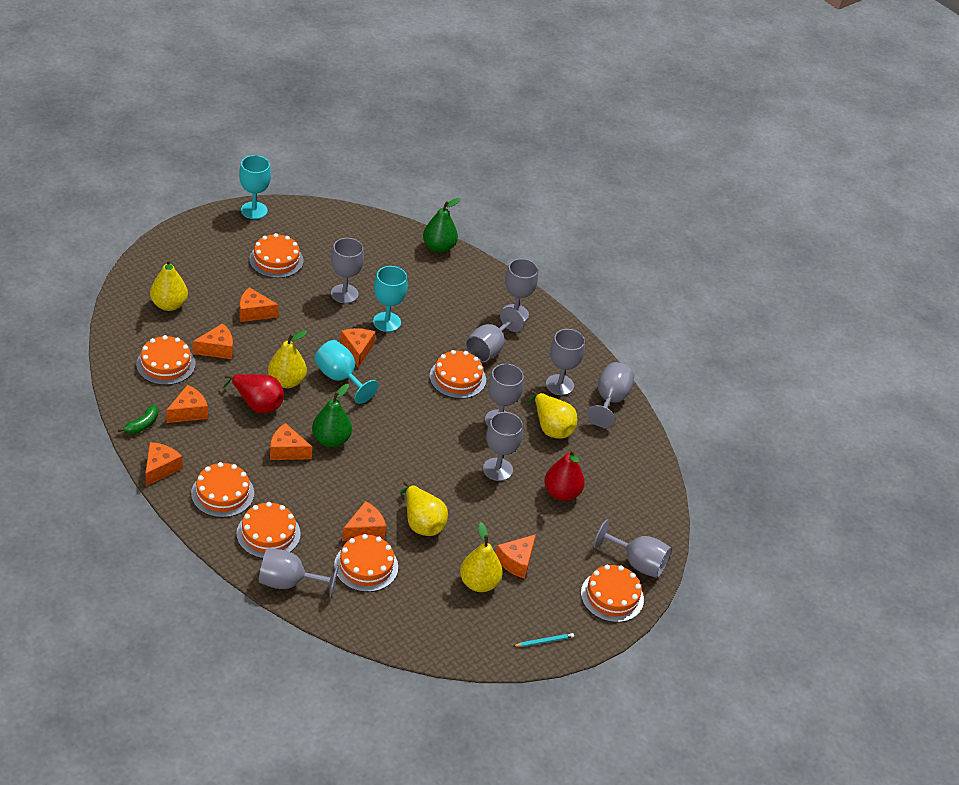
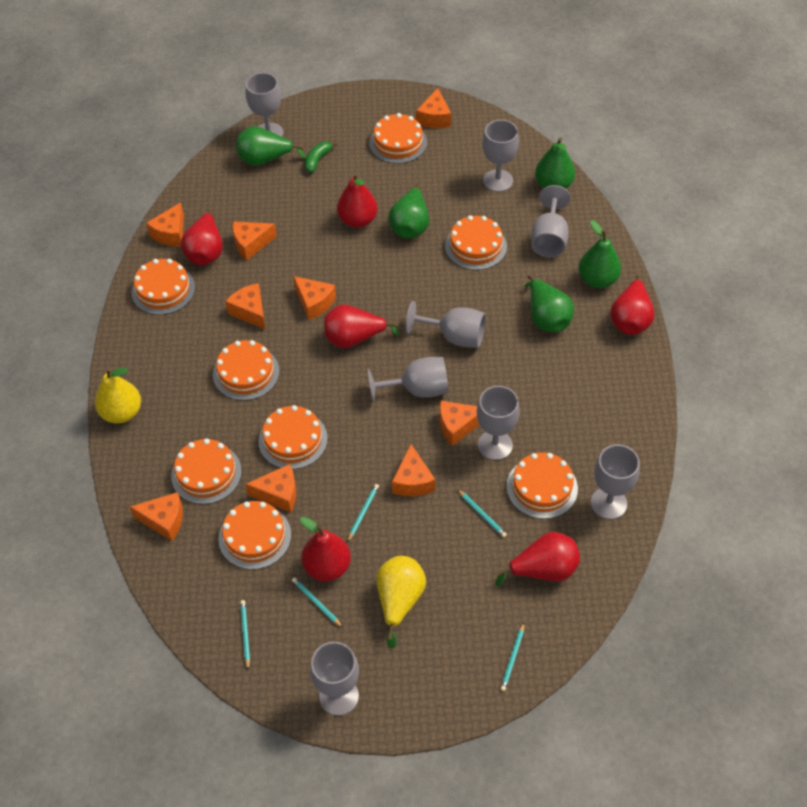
green pear: [312,384,352,447] [423,198,460,253] = 2 -> [237,126,306,166] [388,184,429,239] [524,275,574,332] [535,137,575,189] [579,220,621,288] = 5
grey goblet: [259,548,339,598] [331,238,364,303] [465,307,524,363] [483,412,523,481] [485,364,524,426] [502,259,538,322] [546,329,585,395] [587,362,634,428] [594,519,672,578] = 9 -> [246,73,283,137] [310,642,359,716] [368,357,448,403] [406,301,486,348] [477,386,520,460] [482,120,519,192] [531,185,570,257] [591,444,640,519] = 8
orange cake: [136,335,196,385] [191,462,254,518] [236,502,301,558] [249,233,303,278] [334,534,398,592] [430,350,486,399] [581,565,644,622] = 7 -> [132,259,195,315] [171,438,242,504] [213,340,279,401] [218,501,291,569] [258,405,328,469] [369,113,427,164] [445,215,507,270] [507,452,578,519] = 8
orange cheese: [145,442,183,486] [166,385,208,423] [193,323,233,359] [240,287,279,322] [270,423,312,460] [340,328,376,368] [342,501,386,541] [496,534,536,579] = 8 -> [130,492,183,541] [146,202,184,246] [225,283,265,329] [232,221,277,260] [245,464,296,512] [293,276,336,320] [392,444,436,496] [416,88,451,128] [440,401,479,446] = 9
red pear: [223,374,284,413] [544,449,585,501] = 2 -> [181,209,223,265] [300,517,351,581] [324,305,399,348] [337,173,378,228] [496,532,580,586] [610,275,655,335] = 6
turquoise goblet: [239,155,271,219] [314,340,378,404] [373,266,408,332] = 3 -> none = 0
turquoise pencil: [514,633,574,647] = 1 -> [240,600,250,670] [292,577,343,628] [348,484,379,541] [457,489,507,537] [500,623,524,691] = 5
yellow pear: [150,259,188,311] [268,330,307,388] [400,481,448,536] [460,522,503,592] [527,390,577,439] = 5 -> [95,368,141,424] [376,556,426,649] = 2

